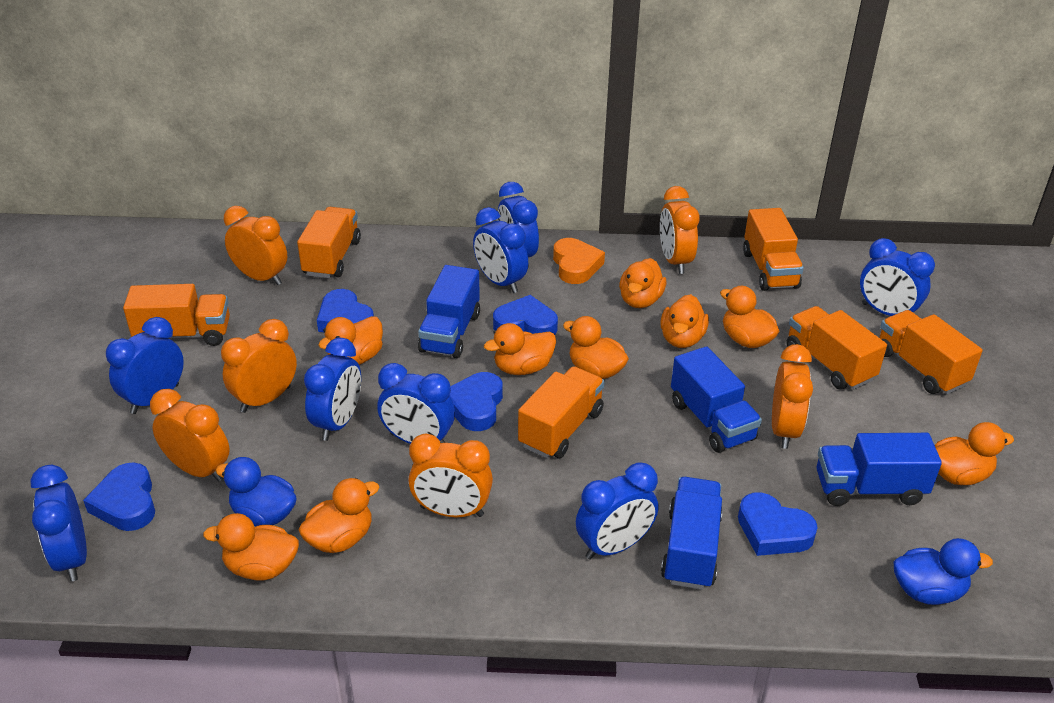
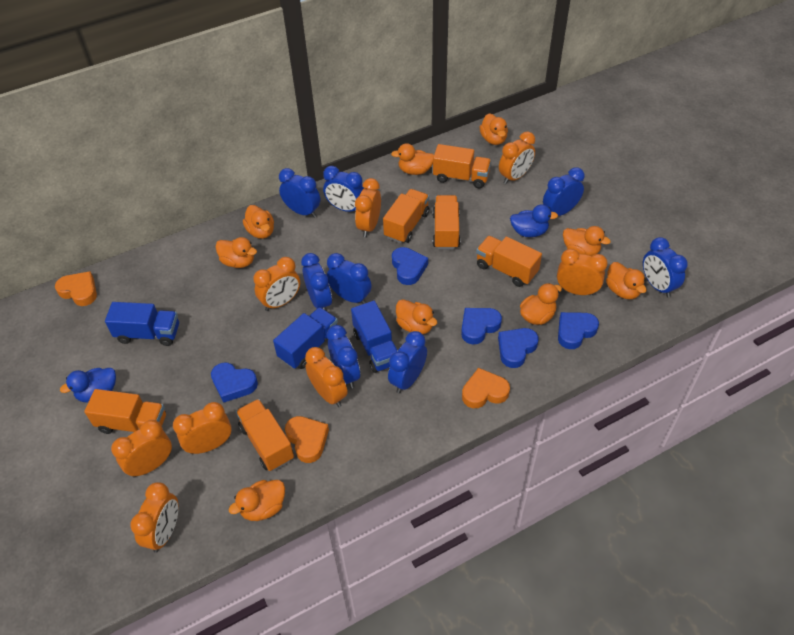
blue truck: [418,265,480,358] [661,477,723,590] [671,346,762,453] [816,433,942,506] = 4 -> [105,302,179,346] [273,307,338,369] [351,301,398,373] = 3
orange clock: [150,389,230,482] [221,319,297,413] [224,206,287,285] [408,434,493,517] [660,186,700,274] [772,344,813,449] = 6 -> [111,420,172,477] [130,482,179,553] [173,402,232,454] [253,257,300,311] [305,347,348,407] [355,178,381,237] [499,132,535,184] [557,249,608,295] = 8
orange heart: [553,238,605,284] = 1 -> [55,271,97,306] [285,416,329,463] [462,368,510,408] = 3

